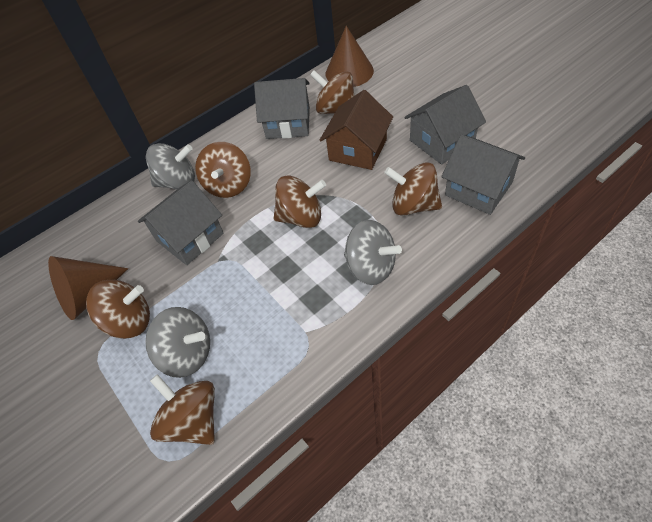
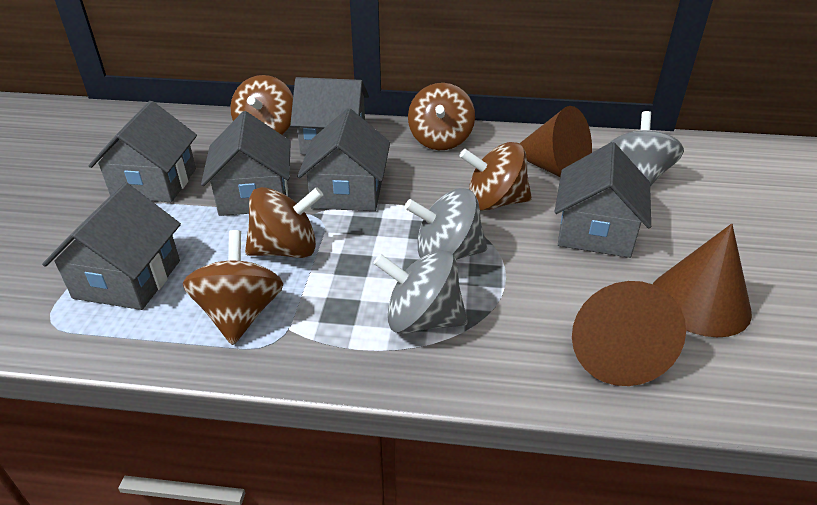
brown cone: [48,256,128,320] [326,26,374,87] = 2 -> [519,106,592,177] [572,281,686,386] [653,224,752,337] = 3
brown house: [319,90,393,170] = 1 -> none = 0
brown spinning top: [86,280,150,339] [150,374,215,445] [195,142,251,198] [274,176,326,228] [310,70,355,114] [384,162,442,216] = 6 -> [183,230,283,345] [230,75,293,135] [245,187,323,258] [408,83,475,150] [460,142,532,211] = 5
grey house: [138,180,224,265] [254,78,310,139] [404,85,486,164] [441,134,525,215] = 4 -> [42,182,181,310] [89,101,197,202] [201,111,291,216] [290,77,369,155] [297,108,390,211] [554,142,651,258] = 6

